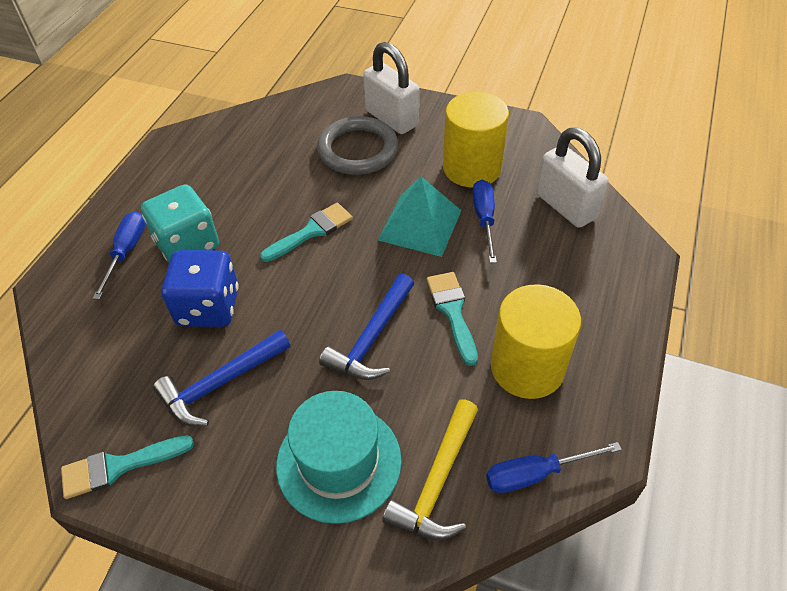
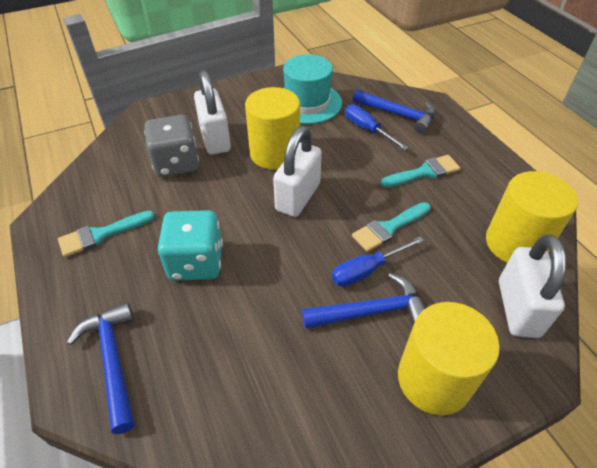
blue dice: [161,250,239,327] = 1 -> none = 0
blue hammer: [153,330,291,426] [319,274,414,380] = 2 -> [67,302,134,434] [302,273,426,329] [353,90,435,134] = 3
blue screwdriver: [92,211,145,300] [473,180,497,263] [486,442,622,493] = 3 -> [332,237,424,287] [345,104,409,150] = 2
grey dice: none = 0 -> [144,115,199,177] = 1
grey ring: [317,116,399,175] = 1 -> none = 0
turquoise pyramid: [378,176,462,257] = 1 -> none = 0
white padlock: [363,42,419,134] [536,127,609,228] = 2 -> [194,70,231,155] [273,126,322,217] [499,234,566,338] = 3
yellow cylinder: [443,92,509,188] [491,284,581,399] = 2 -> [245,87,300,170] [398,302,500,415] [486,171,578,263] = 3
yellow hammer: [382,400,478,540] = 1 -> none = 0

